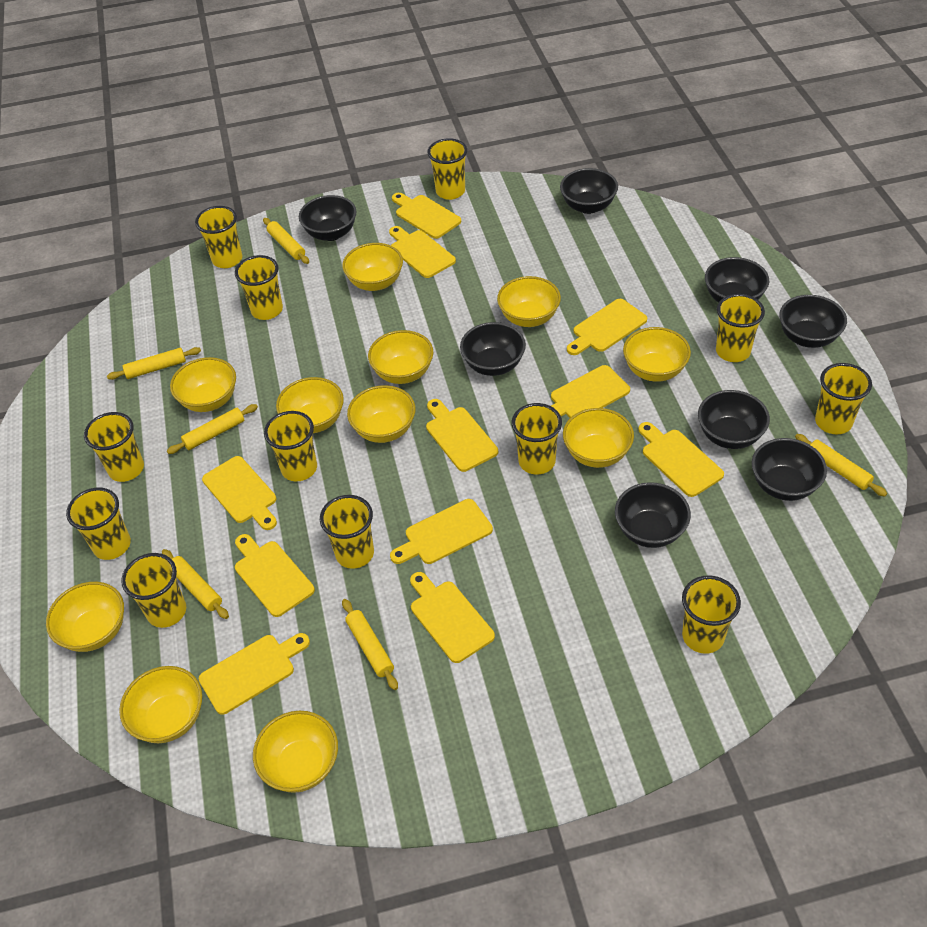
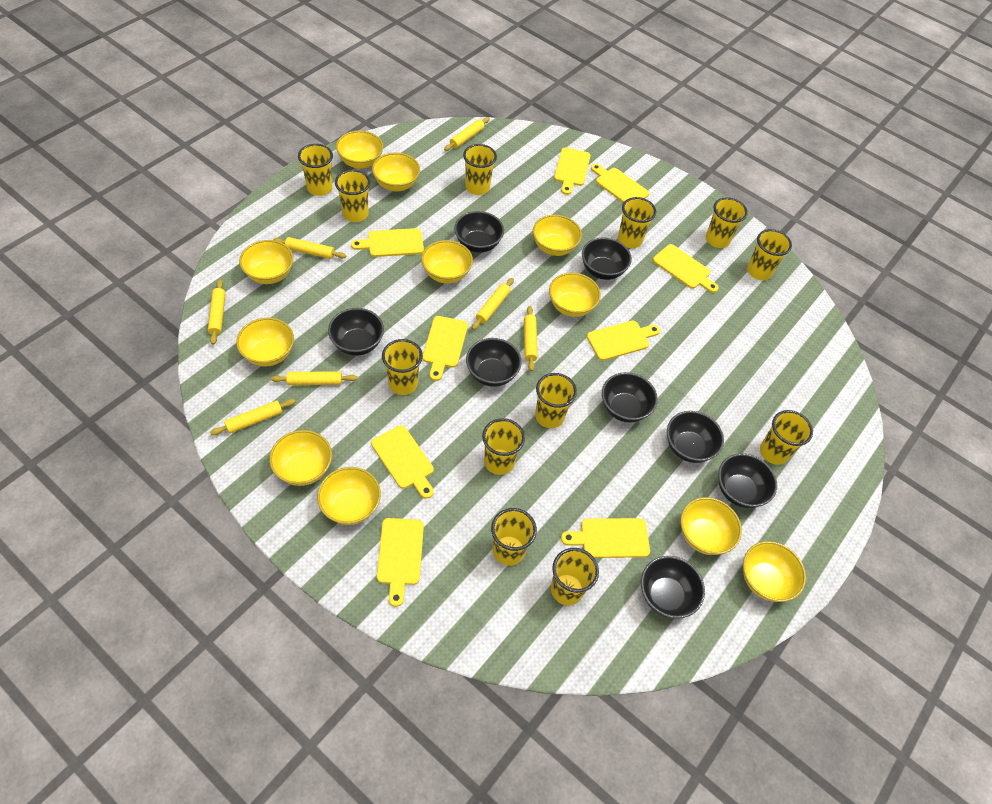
yellow cutting board: [199,633,310,715] [202,456,277,530] [235,534,315,617] [389,226,456,278] [390,499,493,564] [392,193,461,239] [410,572,495,663] [426,399,498,472] [551,365,630,418] [567,299,647,355] [638,422,724,497] = 11 -> [351,228,424,257] [371,425,434,499] [377,518,424,607] [422,316,468,381] [554,148,591,195] [561,518,650,558] [587,321,660,361] [591,164,649,203] [653,244,719,293] = 9
yellow rolling pin: [107,347,201,380] [162,549,229,619] [167,404,258,454] [263,218,309,264] [342,599,398,690] [795,434,887,497] = 6 -> [208,280,226,345] [210,399,296,435] [271,371,357,385] [273,237,346,259] [444,117,490,151] [472,278,514,330] [524,306,538,371] = 7

